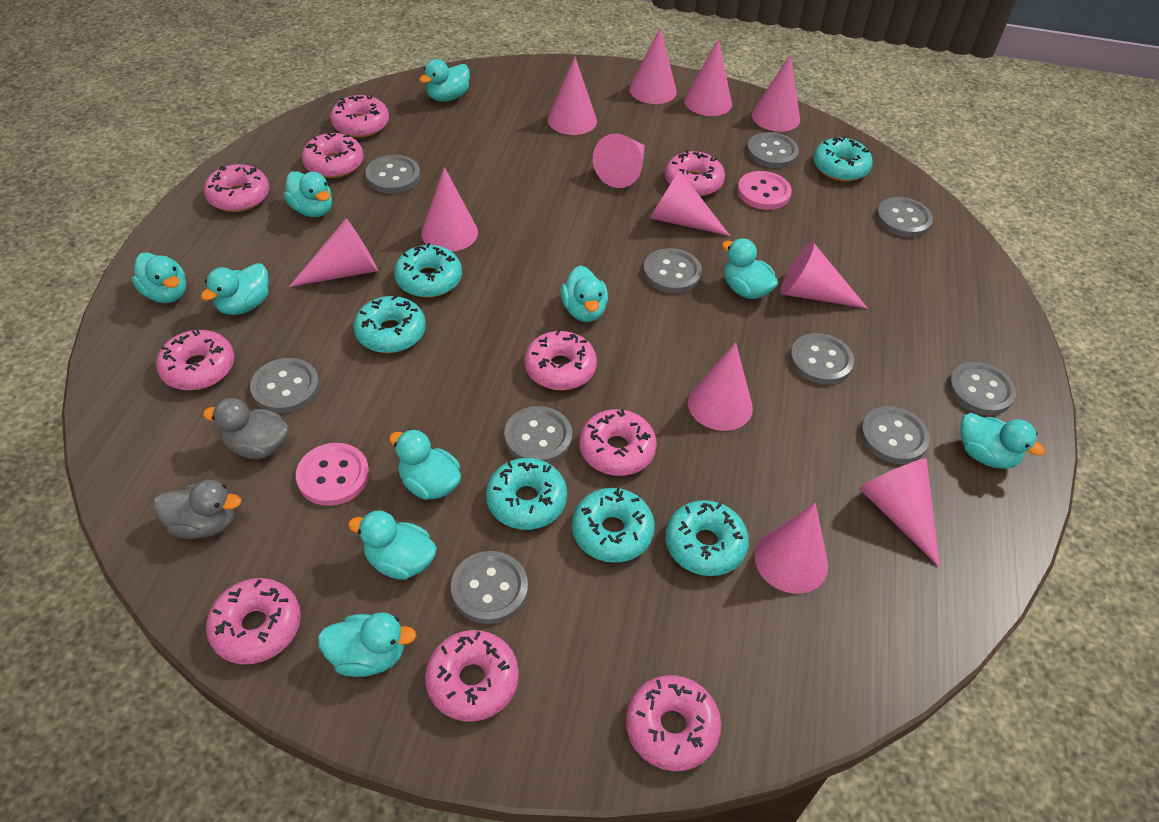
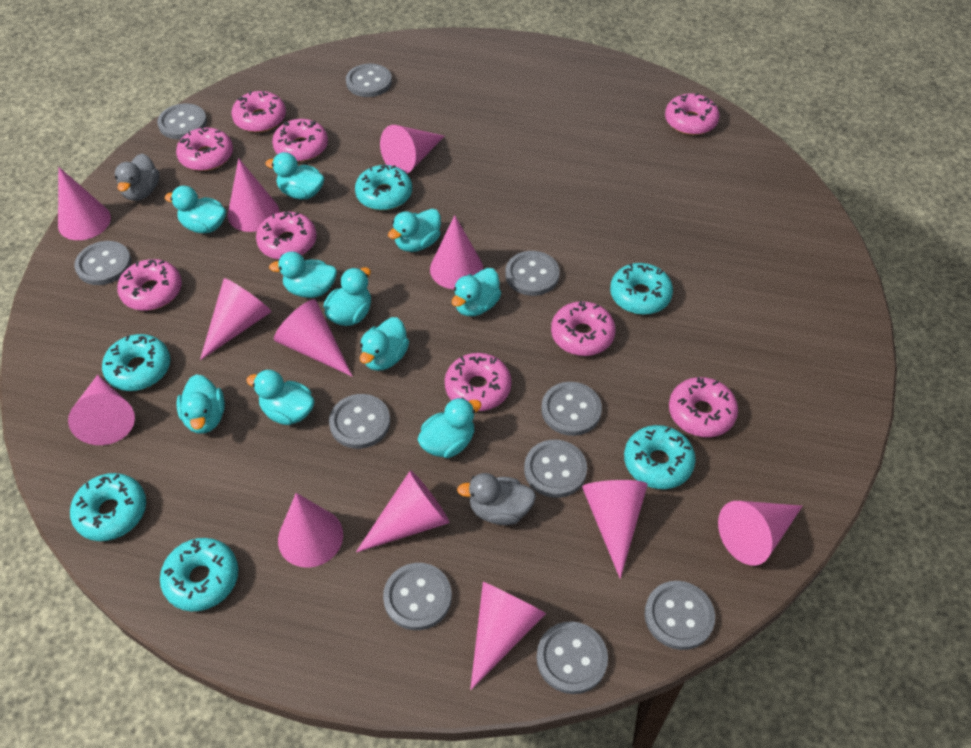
pink button: [296,443,369,506] [737,171,792,210] = 2 -> none = 0
pink donut: [156,329,234,391] [204,164,269,212] [206,578,301,664] [302,133,363,178] [330,95,389,138] [425,630,519,722] [524,330,597,390] [579,409,657,476] [626,675,721,771] [665,150,725,196] = 10 -> [117,259,182,311] [176,128,233,171] [231,91,286,133] [256,212,317,260] [272,119,328,162] [445,353,511,411] [551,301,616,356] [665,93,720,135] [669,377,738,437] = 9

